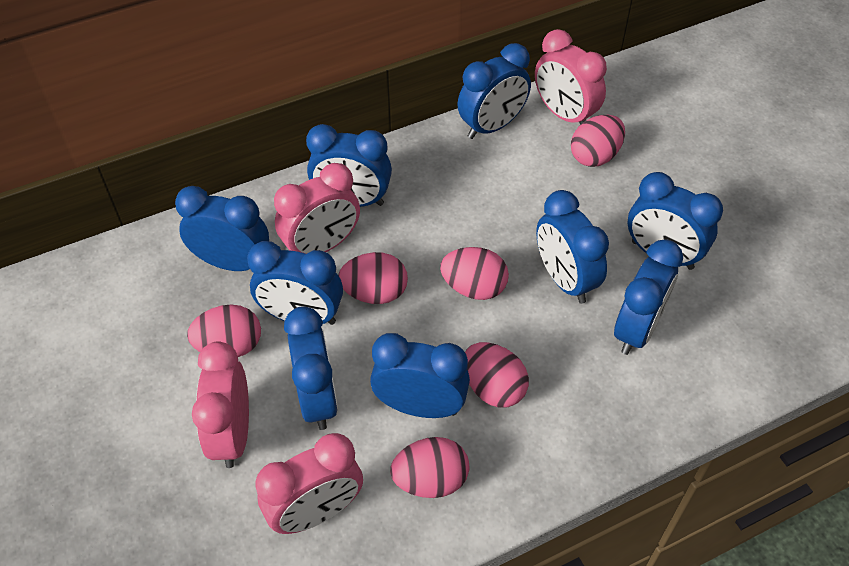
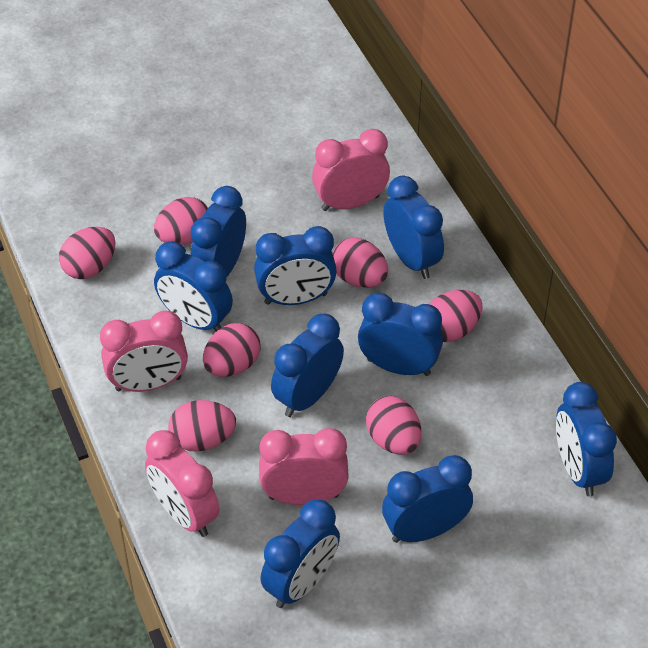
pink egg: [187,305,261,357] [338,252,408,304] [390,437,469,498] [440,247,509,300] [465,342,529,408] [571,115,625,167] = 6 -> [59,227,115,279] [154,197,208,245] [168,400,236,452] [203,323,260,377] [333,238,388,288] [366,396,421,455] [429,290,483,342] = 7

